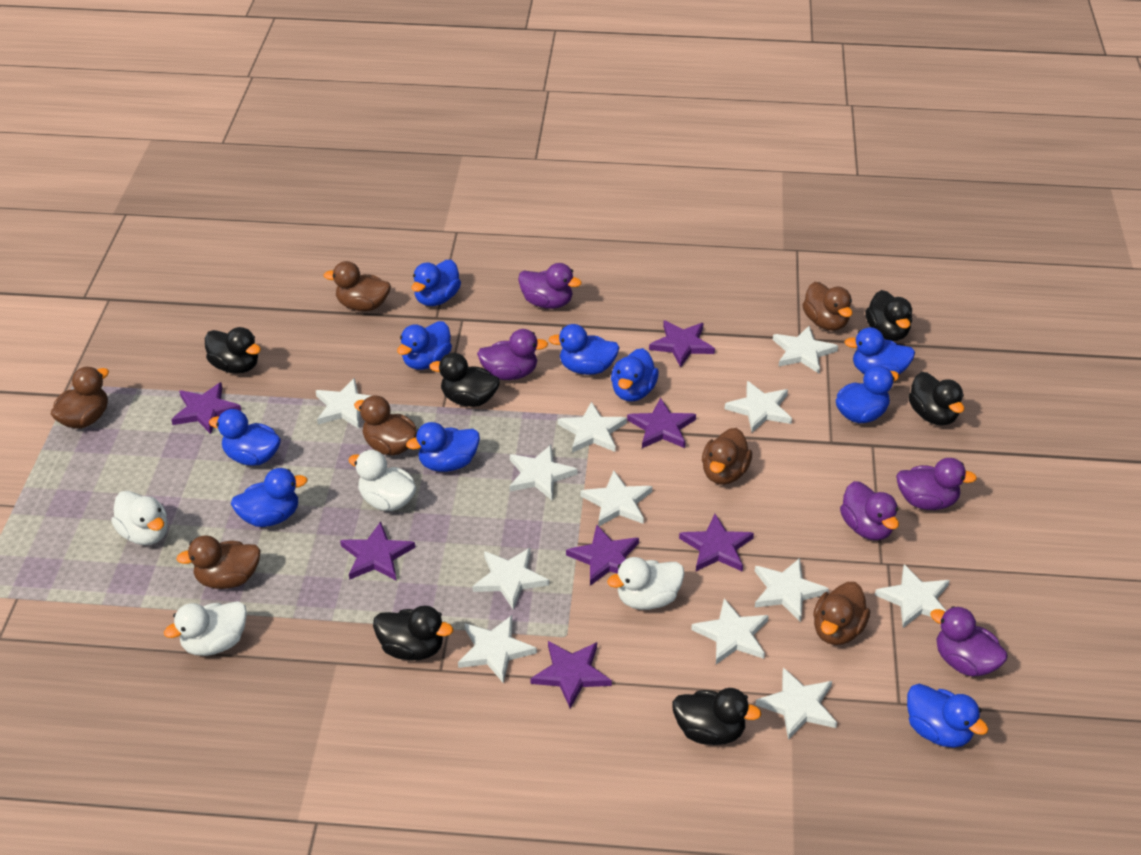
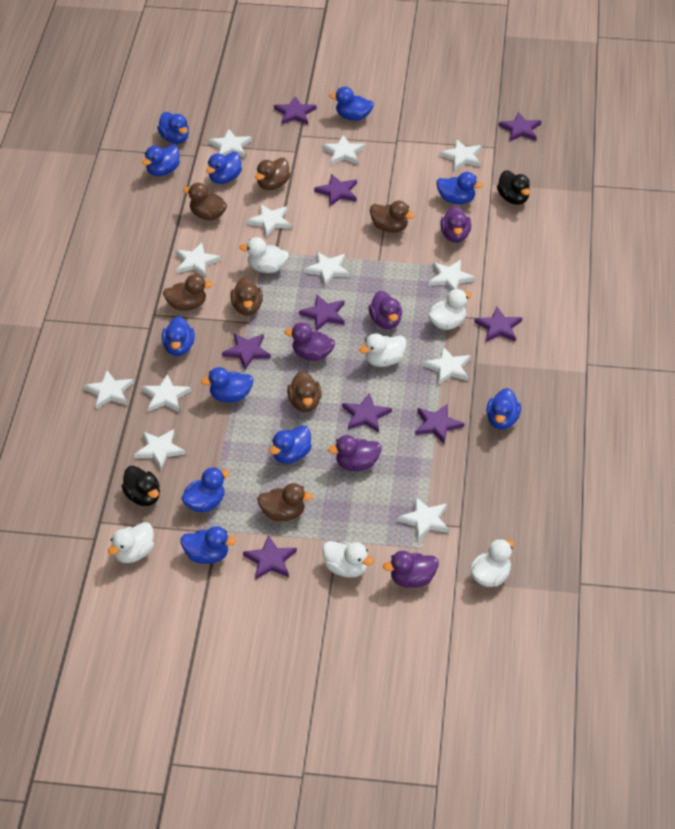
black duck: [205,327,261,374] [373,606,453,660] [429,353,500,407] [672,688,761,745] [865,290,912,341] [908,372,964,426] = 6 -> [121,466,160,506] [497,170,530,205] = 2
blue duck: [209,409,281,466] [231,468,308,527] [397,321,452,370] [406,422,480,472] [411,260,461,306] [548,324,620,375] [611,348,659,402] [836,365,899,423] [844,327,915,374] [907,684,988,748] = 10 -> [142,145,180,176] [157,112,189,144] [162,316,195,356] [180,526,236,564] [181,467,230,513] [201,367,254,403] [206,152,242,184] [270,425,312,464] [329,86,374,121] [436,172,483,204] [486,388,521,429] = 11
purple star: [171,382,241,434] [340,521,415,580] [530,641,612,709] [566,525,639,586] [627,398,696,448] [649,321,715,367] [679,514,754,572] = 7 -> [222,333,271,369] [243,535,297,580] [274,96,316,125] [299,295,345,331] [314,174,357,206] [342,393,392,433] [415,404,464,444] [474,307,522,342] [498,112,541,141] = 9
white duck: [111,491,168,545] [164,601,247,656] [349,450,416,511] [607,557,684,610] = 4 -> [108,522,154,563] [239,237,289,273] [322,541,374,578] [359,333,407,367] [428,289,472,330] [470,539,515,587] = 6

